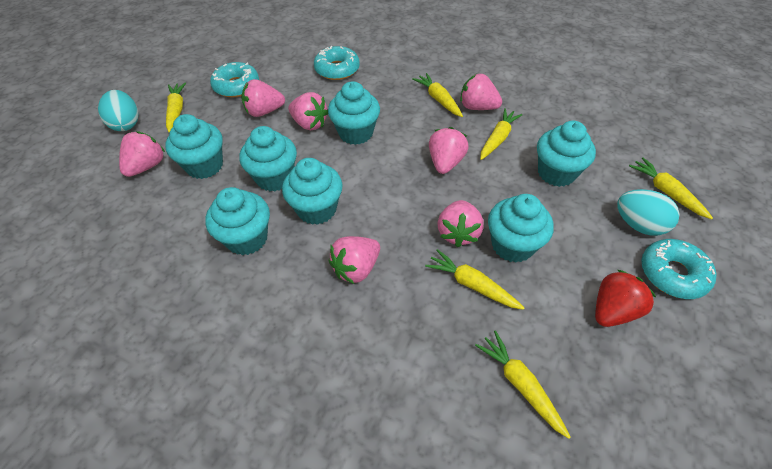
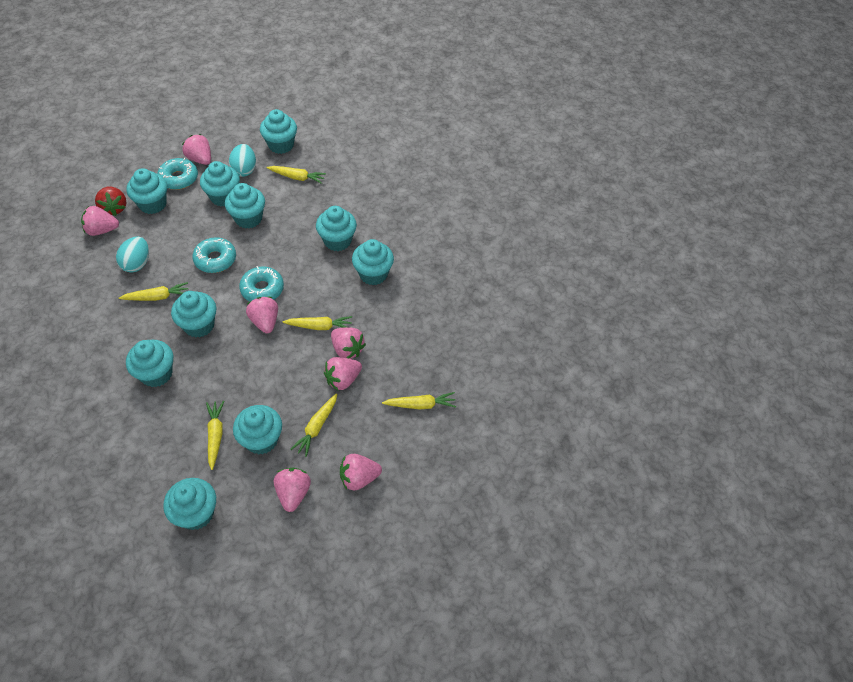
turquoise cupcake: [165,114,223,179] [205,187,270,255] [239,126,297,191] [282,158,343,225] [328,81,380,145] [488,194,554,263] [537,121,596,187] = 7 -> [126,168,167,214] [126,340,173,387] [163,478,216,530] [171,291,216,338] [200,161,240,207] [225,183,265,228] [233,405,282,455] [260,109,297,154] [316,206,357,251] [352,239,394,285] = 10

